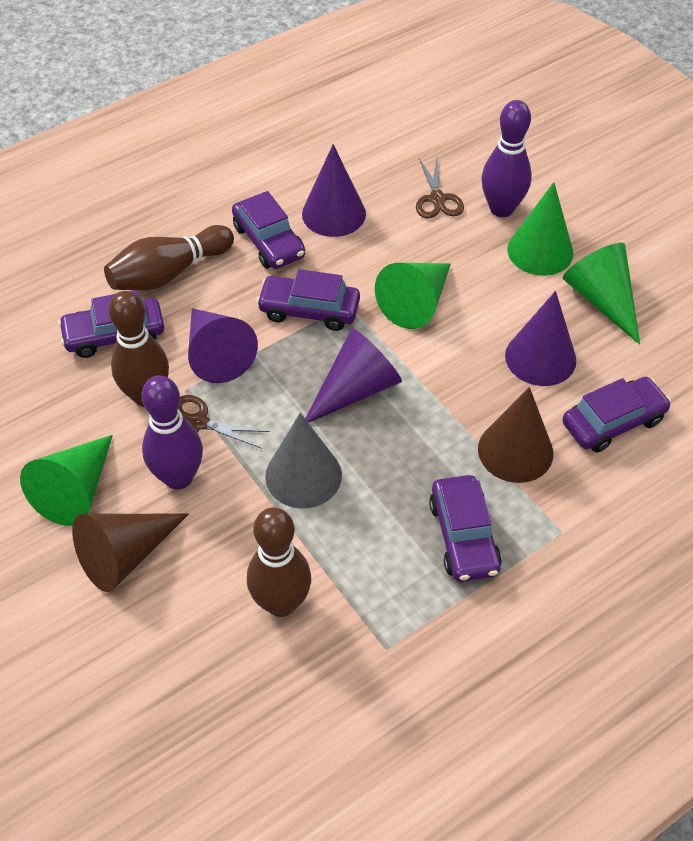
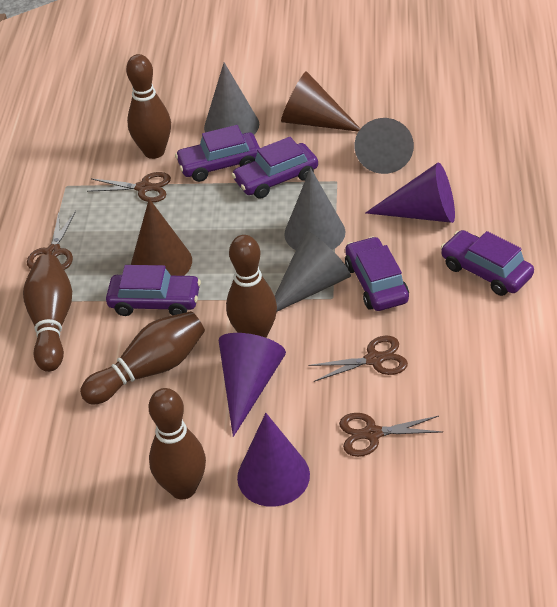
brown bowling pin: [104,225,234,291] [109,291,169,407] [247,507,311,617] = 3 -> [23,255,72,372] [80,311,205,404] [126,54,171,159] [149,388,206,500] [226,235,277,338] = 5
brown scissors: [178,395,270,449] [416,158,464,219] = 2 -> [27,211,76,270] [87,172,171,202] [308,336,408,382] [339,413,442,457] = 4
green cone: [20,435,113,526] [375,263,451,329] [507,182,573,276] [563,243,640,345] = 4 -> none = 0
grey cone: [265,413,342,509] = 1 -> [204,63,259,134] [275,231,351,312] [284,168,346,250] [355,118,414,174] = 4
purple bowling pin: [142,375,203,490] [481,100,532,217] = 2 -> none = 0
purple cone: [188,308,258,383] [302,144,366,237] [305,328,402,423] [505,291,576,386] = 4 -> [219,333,286,437] [237,413,310,507] [365,162,455,223] = 3

